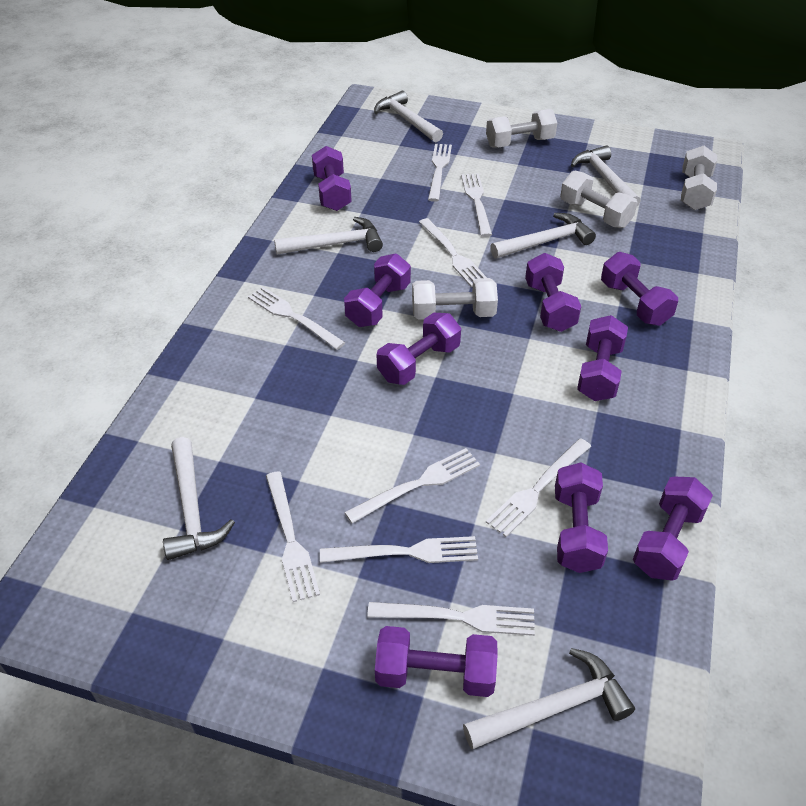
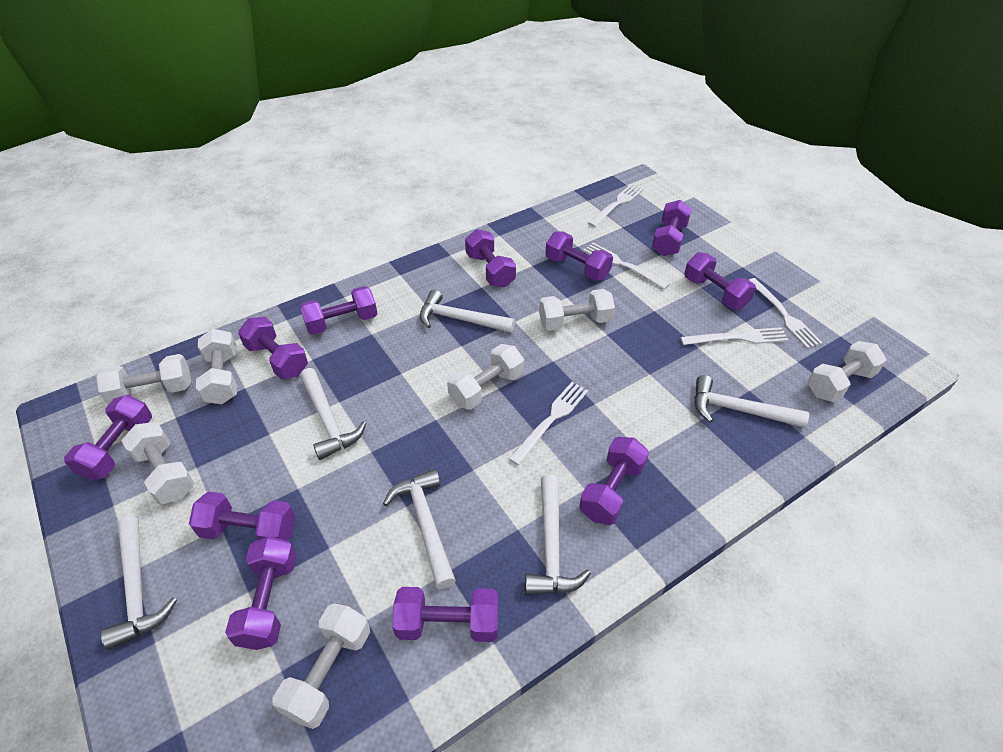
purple dumbbell: [312,146,352,211] [344,254,411,327] [375,626,498,697] [377,313,461,385] [525,253,581,332] [555,462,608,573] [577,315,628,401] [601,252,678,326] [633,477,713,581] = 9 -> [64,395,152,481] [189,492,295,541] [225,536,297,650] [238,317,308,379] [300,286,378,335] [392,587,498,642] [465,229,516,287] [545,231,613,281] [579,437,649,525] [652,200,692,256] [684,252,756,309] = 11
white dumbbell: [412,278,498,320] [486,109,557,148] [560,171,638,228] [681,146,717,210] = 4 -> [96,354,191,404] [121,422,195,504] [196,329,237,404] [272,604,370,729] [447,344,524,410] [539,289,615,331] [808,341,887,402] = 7
white fork: [248,287,345,350] [266,472,320,602] [320,536,478,563] [344,448,480,523] [367,602,535,636] [419,218,487,287] [428,144,452,202] [461,173,492,237] [486,438,591,537] = 9 -> [509,382,588,465] [583,243,670,289] [588,184,644,227] [680,327,788,345] [749,278,823,349] = 5

